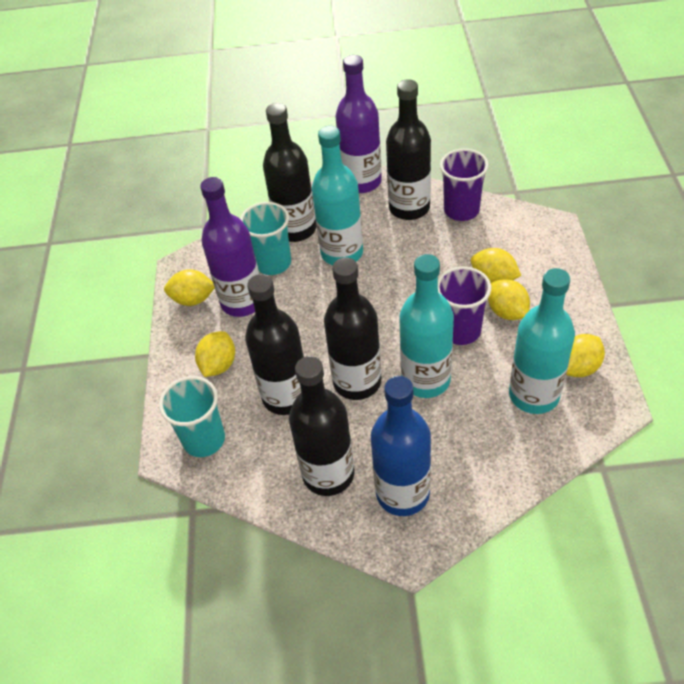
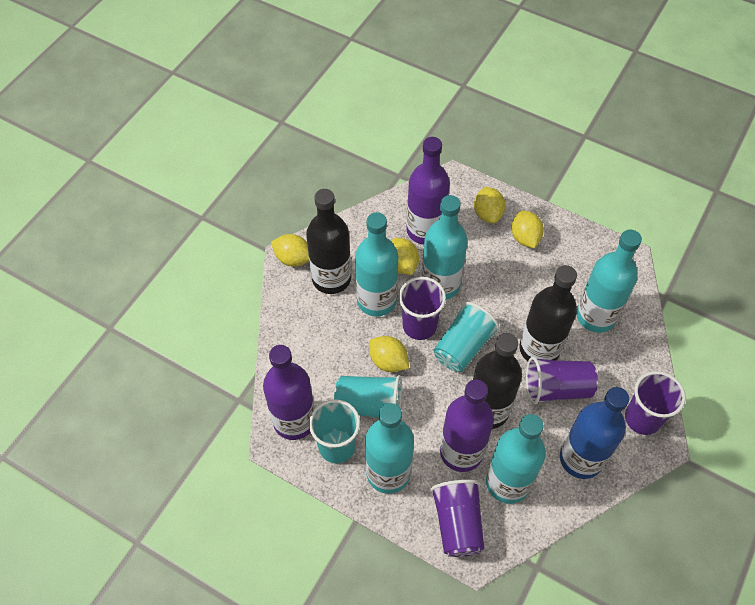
black bottle: [245,274,304,415] [263,103,316,242] [289,356,354,496] [324,258,381,400] [386,79,431,220] = 5 -> [306,189,351,294] [473,333,522,429] [519,265,577,361] = 3
purple bottle: [200,177,259,317] [336,55,382,193] = 2 -> [263,345,315,440] [406,137,450,244] [440,379,494,472] = 3
purple cup: [438,266,491,345] [440,149,489,221] = 2 -> [399,277,446,340] [430,480,485,557] [526,357,598,404] [625,371,686,435] = 4
turquoise bottle: [312,126,363,265] [399,254,454,398] [509,268,575,414] = 3 -> [355,212,398,317] [365,403,414,494] [421,195,468,300] [486,414,546,504] [577,230,642,333] = 5
turquoise cup: [159,376,225,457] [240,202,291,275] = 2 -> [309,399,360,463] [334,375,402,418] [434,302,500,372] = 3

